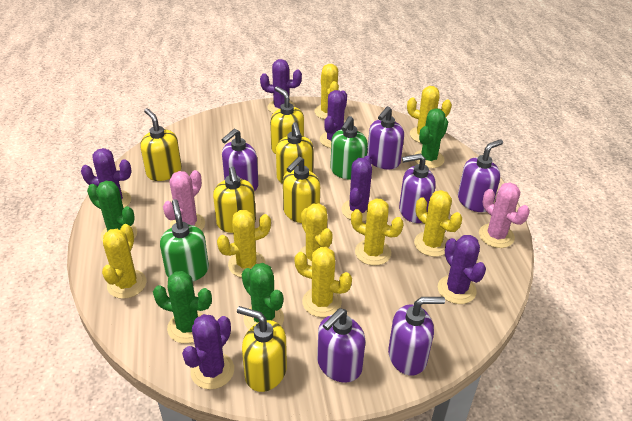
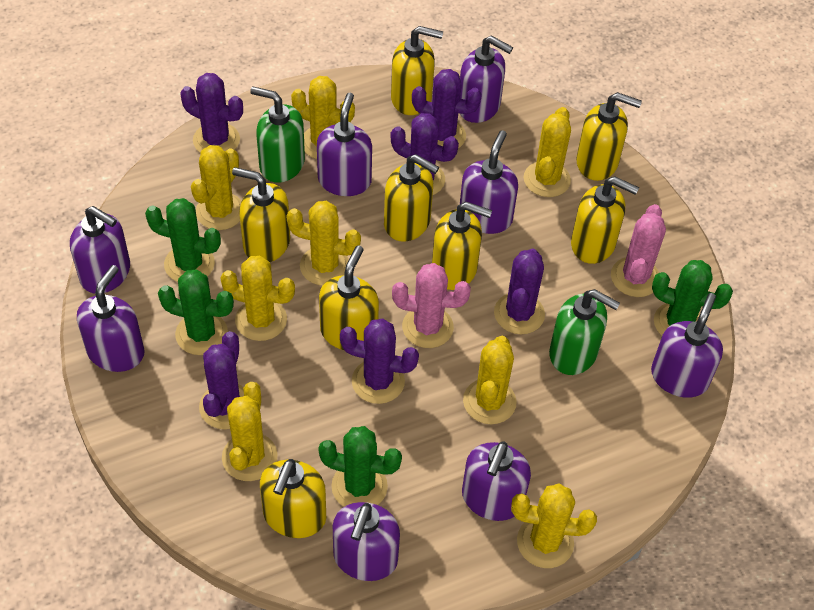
purple soap dispenser: [221,129,259,191] [317,308,365,383] [367,106,404,169] [388,297,445,376] [399,154,436,223] [458,139,503,212] = 6 -> [70,206,130,293] [77,265,144,372] [317,93,372,196] [333,502,400,581] [460,35,513,123] [460,130,518,234] [462,442,531,521] [651,293,723,398] = 8
yellow soap dispenser: [140,108,182,181] [213,167,256,233] [237,306,287,392] [270,86,304,154] [276,122,313,184] [283,156,320,223] = 6 -> [232,167,291,262] [260,459,326,538] [319,245,379,350] [384,154,439,242] [391,26,443,115] [432,202,492,290] [571,176,639,264] [576,92,642,181] = 8

